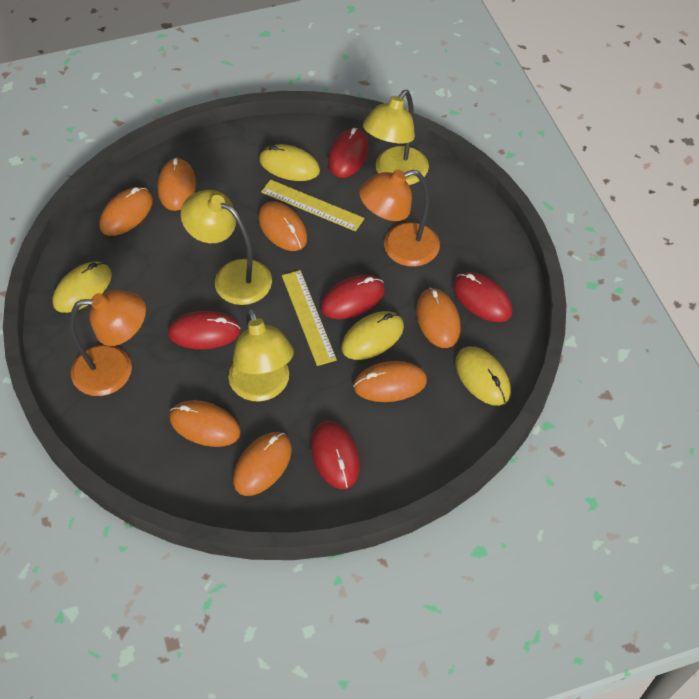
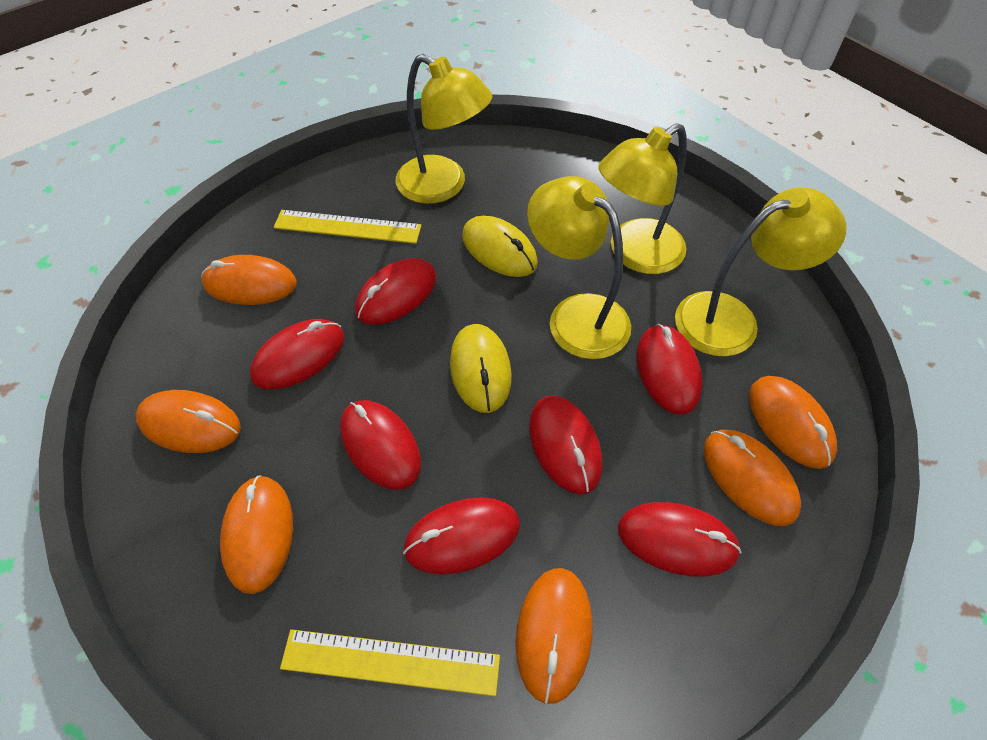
orange lamp: [69,290,146,396] [359,169,440,267] = 2 -> none = 0
orange mouse: [99,187,153,236] [158,158,196,211] [170,400,241,447] [233,432,292,496] [258,201,307,251] [353,361,427,402] [416,287,461,348] = 7 -> [135,390,241,453] [201,255,297,305] [220,475,293,594] [515,568,593,704] [703,430,801,526] [749,376,837,469] = 6
red mouse: [168,311,241,349] [311,421,360,489] [321,275,385,319] [328,128,369,178] [453,272,513,322] = 5 -> [250,319,344,390] [340,400,421,490] [355,258,437,325] [403,497,520,574] [529,396,602,494] [618,502,741,577] [637,324,703,415] = 7
yellow lamp: [181,190,272,305] [228,307,294,401] [363,90,429,185] = 3 -> [396,54,492,204] [527,176,631,359] [598,123,687,274] [675,187,846,357] = 4
yellow mouse: [52,262,112,313] [259,144,320,181] [341,311,404,360] [455,347,511,406] = 4 -> [450,324,512,413] [462,216,538,277] = 2

